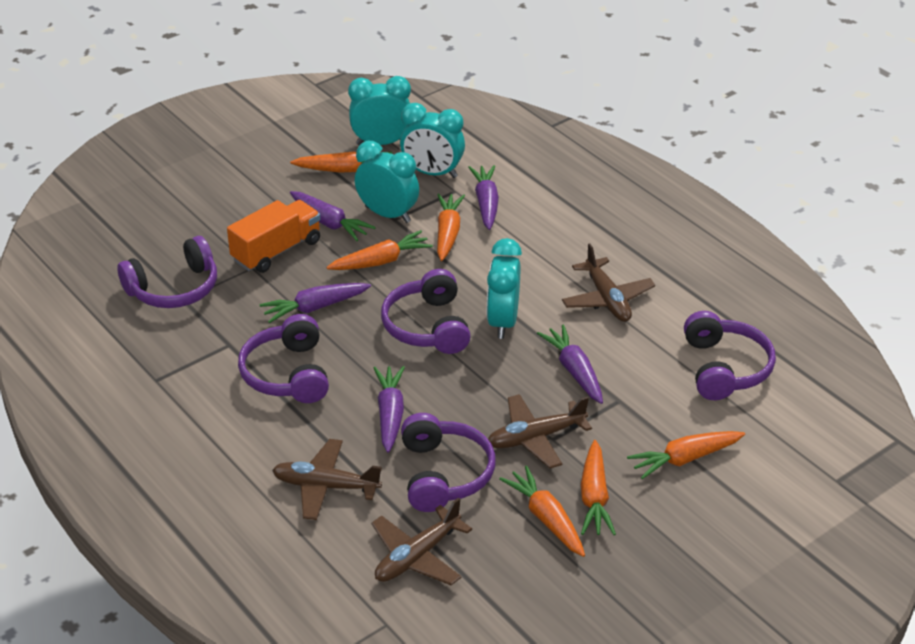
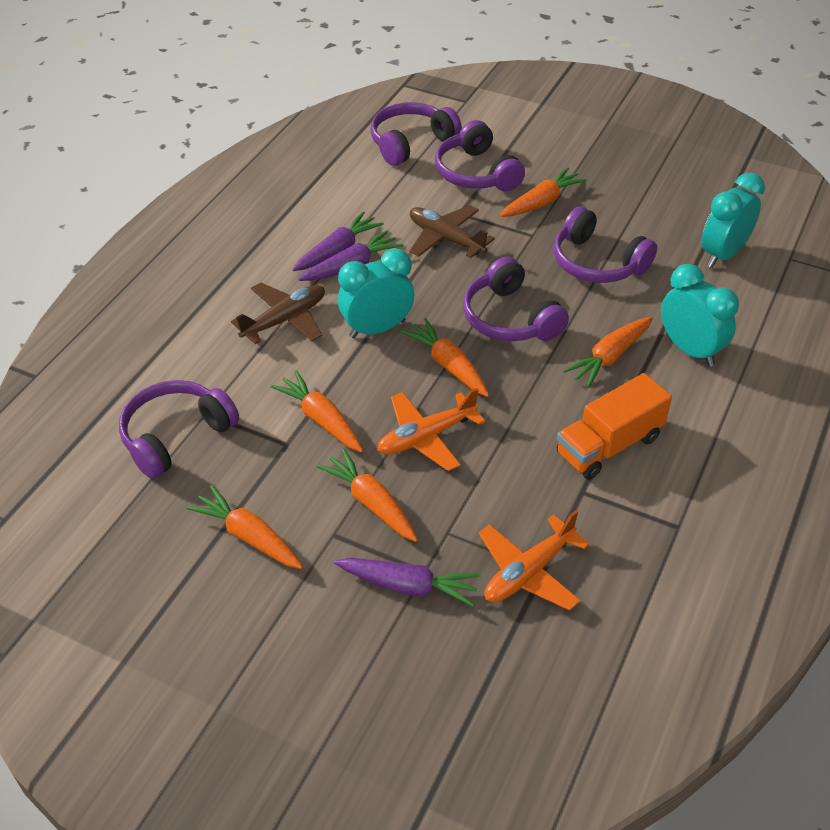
brown plane: [272,439,382,520] [371,497,472,585] [488,394,592,468] [562,243,655,322] = 4 -> [231,283,325,344] [409,205,495,258] = 2
orange plane: none = 0 -> [377,388,485,471] [478,510,590,611] = 2
purple carrot: [260,283,371,323] [290,191,376,241] [374,366,405,453] [468,165,499,230] [537,324,603,404] = 5 -> [292,211,384,271] [299,230,403,281] [334,558,481,606] = 3
turquoise clock: [348,76,411,145] [355,141,419,223] [400,103,465,178] [487,238,522,339] = 4 -> [338,249,414,338] [661,264,739,367] [701,172,765,268] = 3

